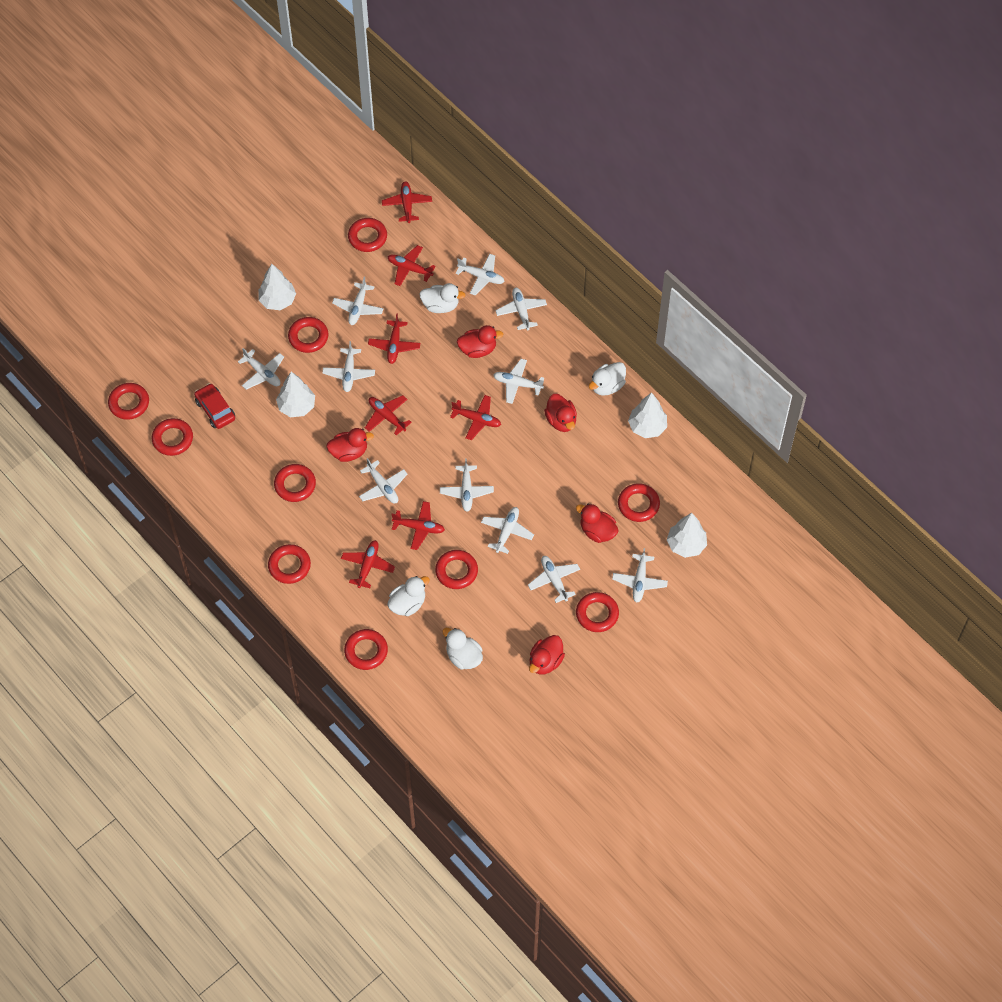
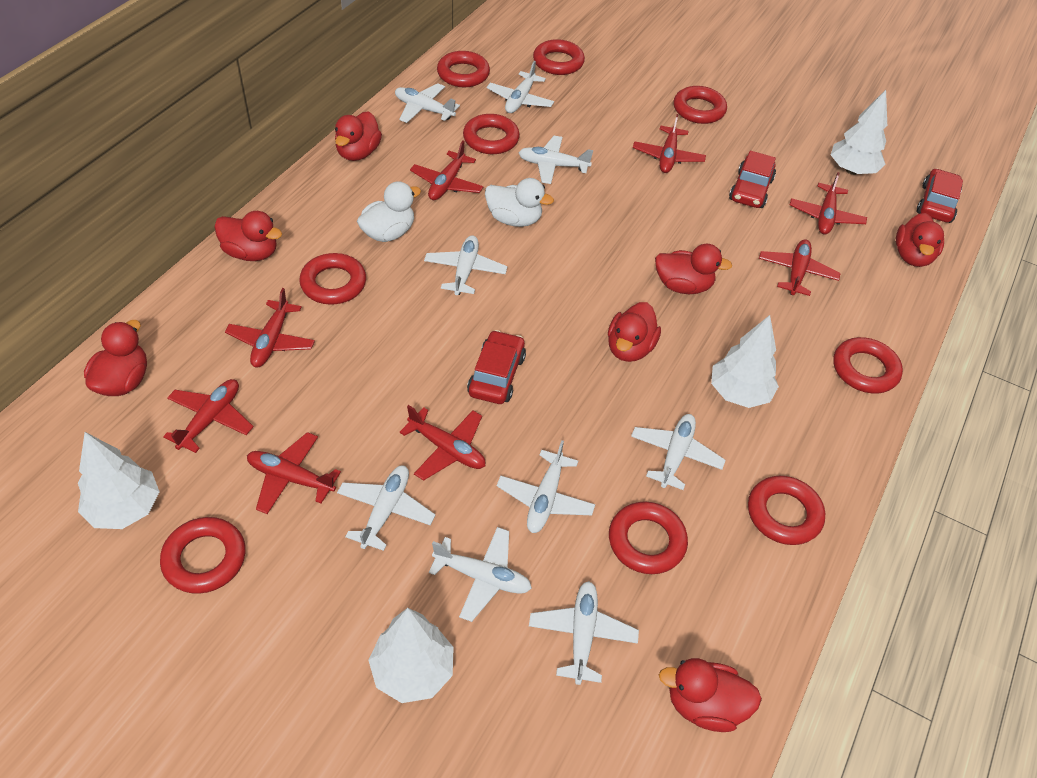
red car: [194,383,235,429] = 1 -> [467,330,526,404] [729,151,776,208] [917,168,963,223] = 3
red duck: [326,428,374,462] [457,325,503,358] [529,635,565,675] [544,394,577,432] [576,504,618,543] = 5 -> [84,320,147,396] [214,211,282,261] [335,111,382,161] [608,302,661,362] [655,244,732,294] [659,658,762,732] [896,213,944,267] = 7
red plane: [341,540,395,588] [365,395,412,435] [368,313,420,364] [382,181,432,223] [388,245,436,286] [391,501,445,550] [450,395,501,440] = 7 -> [163,379,254,453] [225,288,315,367] [247,432,341,514] [400,405,485,481] [410,140,483,200] [633,114,706,173] [759,239,841,296] [790,172,867,234] = 8
red ring: [108,383,149,420] [152,418,193,456] [268,544,311,584] [274,464,316,502] [288,317,328,353] [344,629,388,670] [348,218,387,252] [435,550,478,589] [576,592,619,632] [618,483,660,522] = 10 -> [160,517,246,594] [299,253,366,305] [437,51,490,87] [463,114,520,154] [533,39,585,75] [609,502,688,574] [674,86,727,124] [748,476,825,545] [833,337,903,394] = 9
white duck: [387,576,430,616] [419,283,466,313] [442,628,483,670] [589,362,626,396] = 4 -> [357,181,421,242] [485,178,554,227] = 2
white plane: [238,348,284,390] [322,341,375,392] [332,277,383,325] [359,458,407,504] [440,458,494,512] [455,253,505,296] [481,507,534,554] [493,359,544,404] [495,288,547,330] [528,556,580,603] [612,548,668,603] = 11 -> [337,465,436,551] [395,83,460,123] [424,236,507,295] [429,527,532,622] [487,61,554,113] [497,440,595,533] [519,136,593,184] [529,581,639,685] [631,414,726,490] = 9

